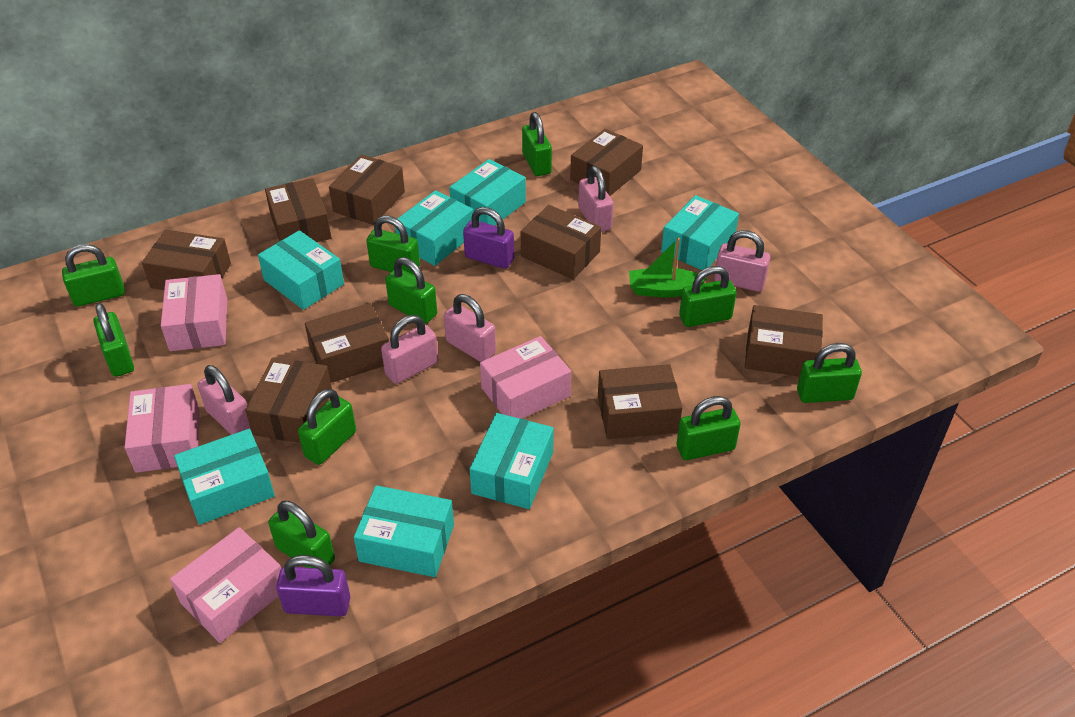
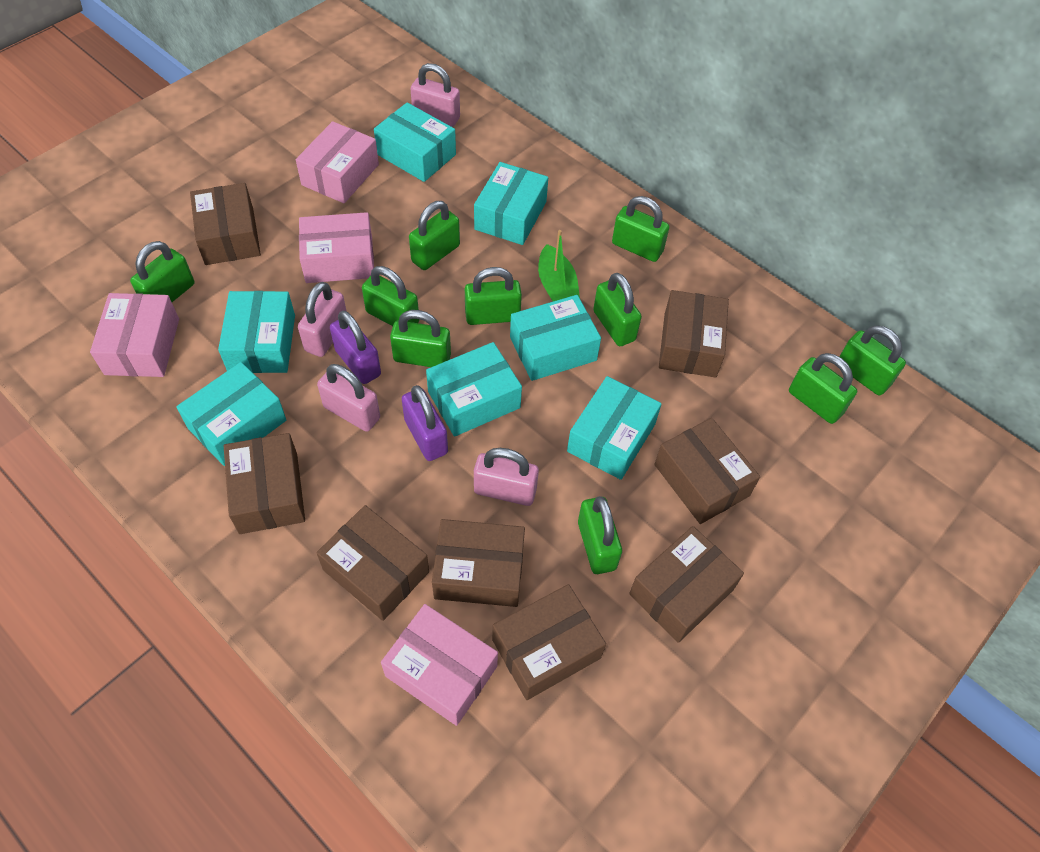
brown box: [142,230,231,290] [245,357,332,443] [265,178,331,242] [305,303,389,383] [329,154,405,225] [521,205,601,279] [570,129,643,196] [598,364,682,439] [745,305,823,377] = 9 -> [190,183,261,265] [224,433,305,534] [317,505,429,621] [432,519,525,607] [492,584,606,700] [629,526,744,643] [655,418,760,524] [659,290,729,378] = 8
pink padlock: [197,365,251,435] [381,315,438,384] [444,294,496,362] [578,166,613,232] [714,230,770,292] = 5 -> [298,282,346,357] [317,364,380,432] [411,63,460,127] [474,448,539,506] = 4

